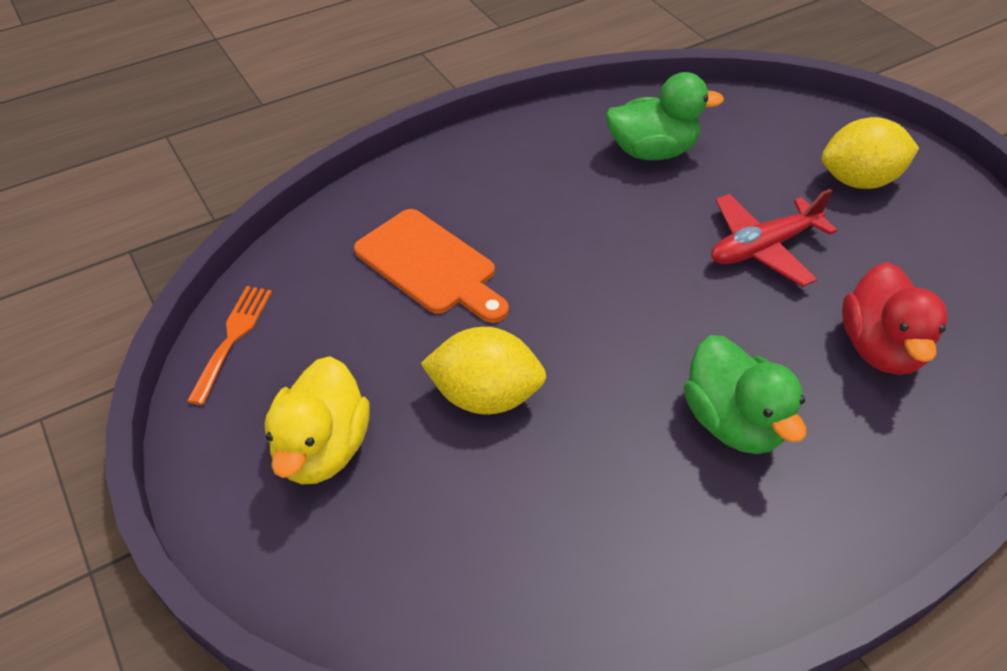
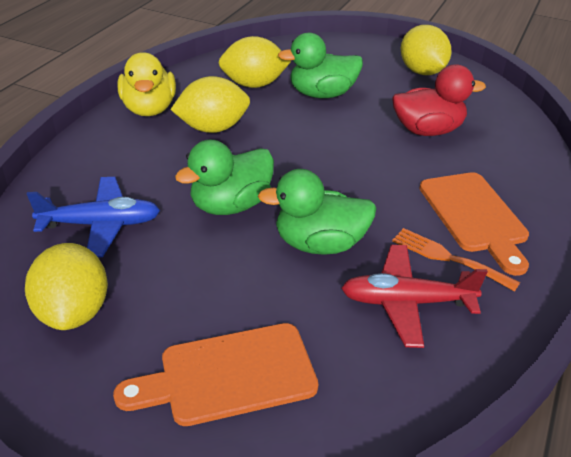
blue plane: none = 0 -> [27,177,160,257] = 1
green duck: [606,72,724,160] [684,335,806,454] = 2 -> [175,140,274,215] [258,169,377,255] [278,33,363,98] = 3
orange cutting board: [354,209,509,323] = 1 -> [113,323,318,426] [419,172,529,276] = 2
yellow lemon: [420,327,546,415] [821,117,919,189] = 2 -> [25,243,108,330] [170,76,250,133] [218,36,291,88] [401,25,452,75] = 4

